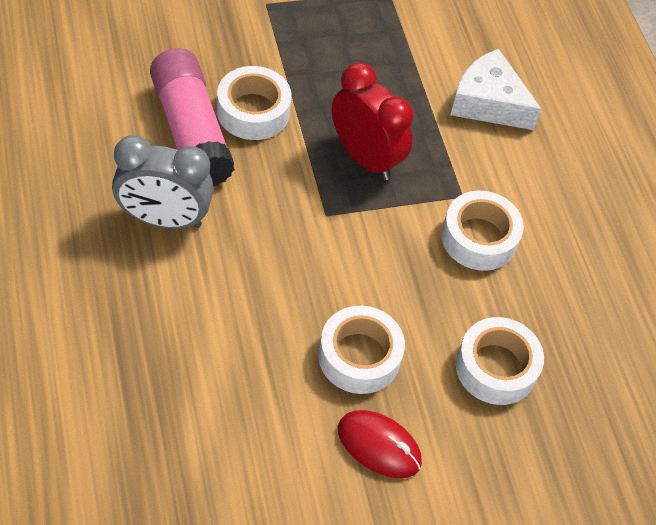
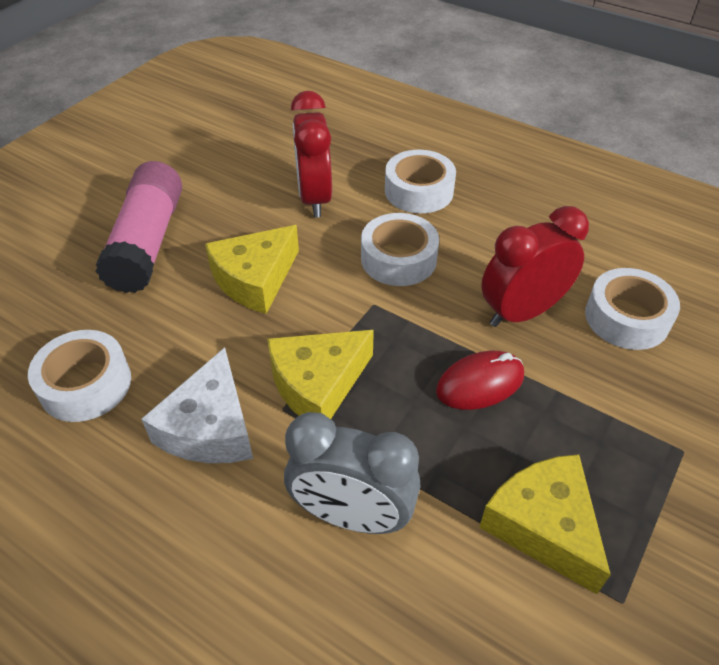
red clock: [331,62,414,180] = 1 -> [291,91,332,218] [481,206,589,327] = 2
yellow cheese: none = 0 -> [205,225,299,314] [267,330,374,419] [479,454,611,594] = 3

